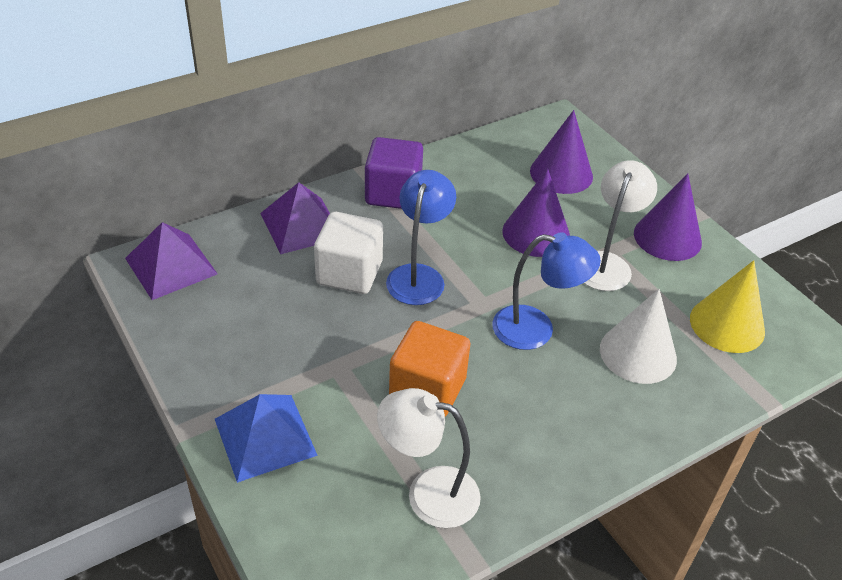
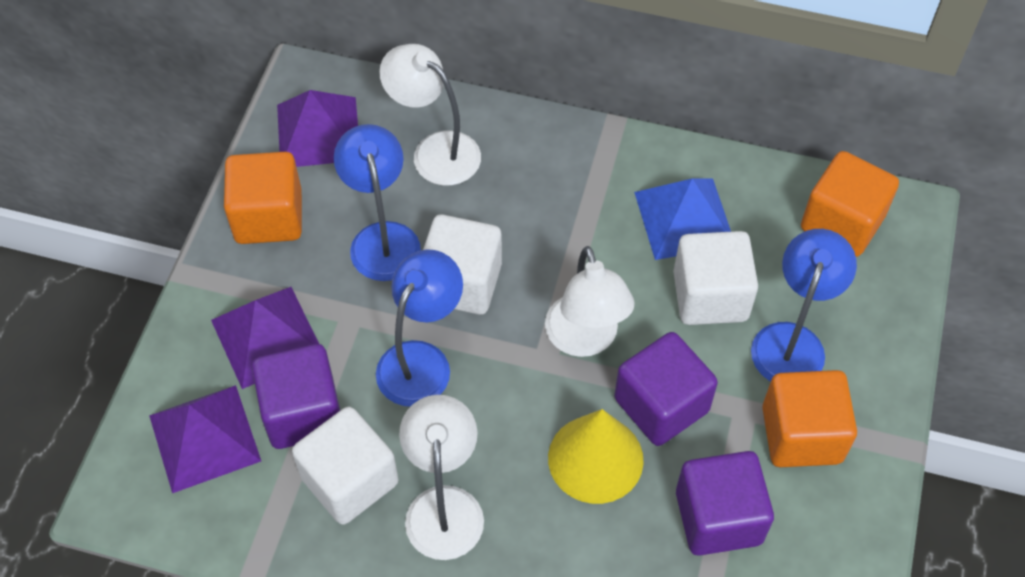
blue lamp: [386,170,456,305] [492,232,601,350] = 2 -> [334,124,421,281] [376,249,463,407] [751,229,857,382] = 3
orange cube: [389,321,470,417] = 1 -> [224,152,302,244] [762,370,857,467] [801,151,899,257] = 3
purple cone: [502,169,570,257] [530,110,593,194] [634,173,702,261] = 3 -> none = 0
purple cube: [365,137,423,209] = 1 -> [252,344,340,449] [614,332,718,446] [676,451,774,556] = 3
purple pyramid: [125,222,218,300] [260,182,330,254] = 2 -> [149,385,261,493] [211,287,319,389] [277,90,358,167] = 3
white cone: [600,289,677,384] = 1 -> none = 0
white cube: [314,212,383,294] = 1 -> [292,407,398,525] [423,214,502,315] [673,231,758,325] = 3
white lamp: [377,388,481,528] [584,160,657,291] = 2 -> [379,44,481,186] [399,395,484,560] [545,246,635,357] = 3

